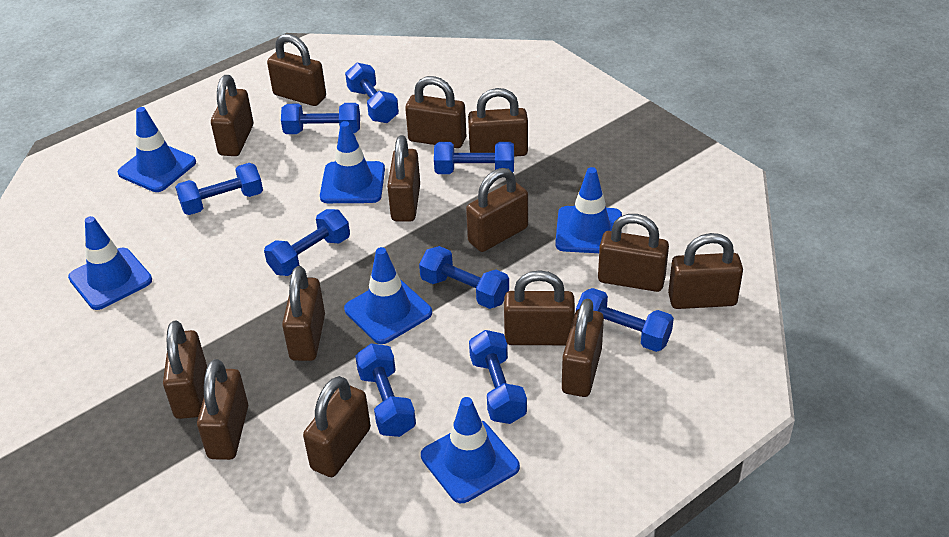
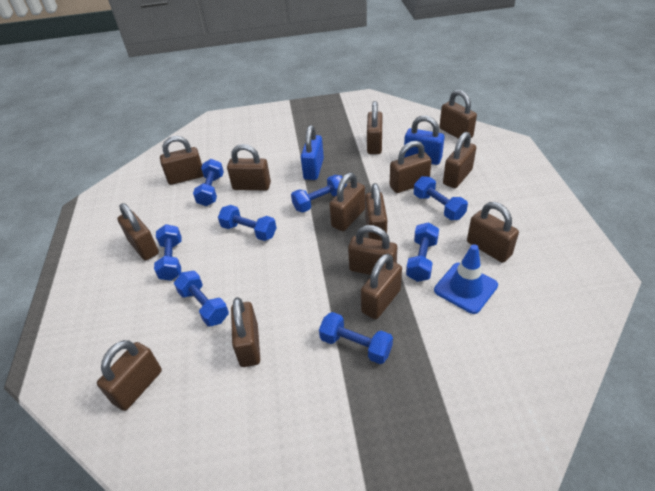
blue dumbbell: [175,163,263,215] [264,209,350,276] [281,103,360,134] [345,63,399,123] [355,344,416,437] [419,246,509,309] [434,142,514,174] [469,330,527,424] [576,288,674,352] = 9 -> [154,224,181,281] [174,271,229,326] [193,159,224,206] [218,205,276,241] [291,175,347,212] [319,312,393,364] [406,222,439,282] [414,176,468,220] = 8
blue padlock: none = 0 -> [301,125,324,180] [404,116,445,165] = 2
blue traffic cone: [68,216,152,310] [118,107,196,192] [320,121,385,203] [344,247,432,344] [421,397,520,503] [555,167,622,253] = 6 -> [434,244,498,314] = 1

